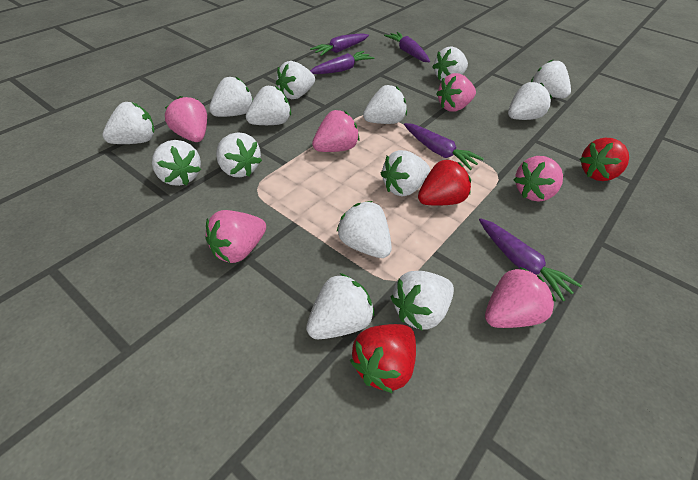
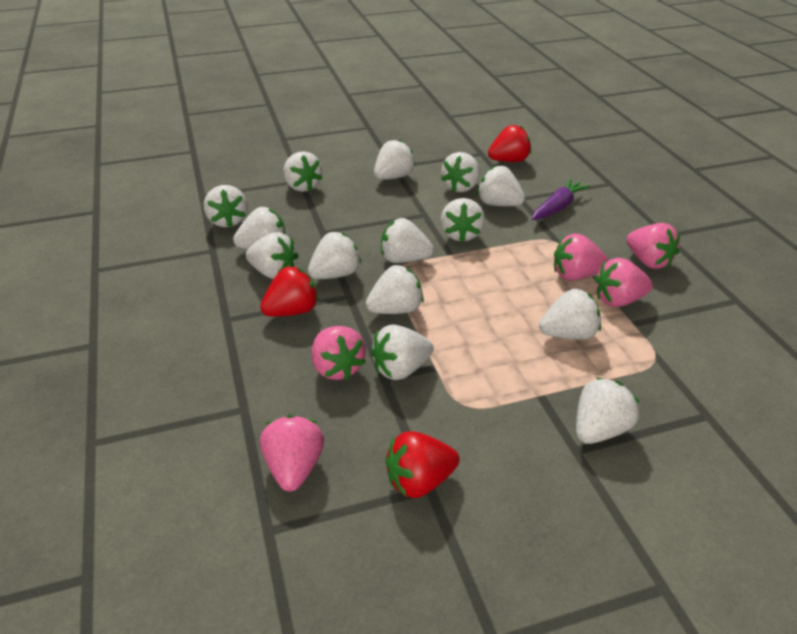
pink strawberry: [165,96,207,142] [205,210,266,263] [312,110,359,152] [436,73,476,112] [485,267,556,328] [513,156,563,202] = 6 -> [260,415,324,492] [312,326,366,380] [554,233,609,281] [595,258,653,307] [626,223,680,269] = 5
purple carrot: [310,33,369,56] [310,51,375,74] [384,32,430,62] [404,123,484,170] [479,218,582,301] = 5 -> [531,179,590,220] = 1

